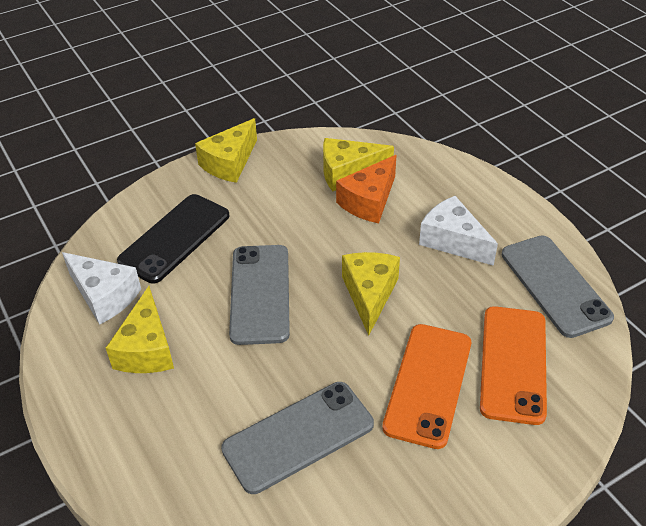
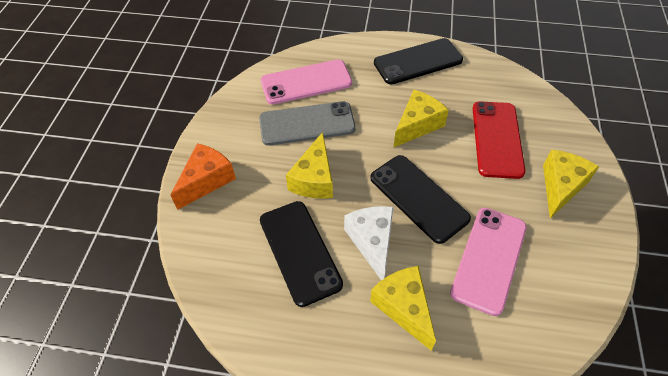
black phone: [117,194,229,283] = 1 -> [260,201,343,307] [370,155,471,244] [374,38,463,85] = 3
grey phone: [221,382,374,494] [229,245,290,345] [502,236,614,338] = 3 -> [259,101,356,146] = 1
orange phone: [382,324,471,449] [480,306,547,425] = 2 -> none = 0
pink phone: none = 0 -> [261,59,352,105] [450,208,527,316] = 2
red phone: none = 0 -> [473,101,525,179] = 1
white cheese: [62,252,141,325] [419,196,498,266] = 2 -> [344,206,394,281] = 1

